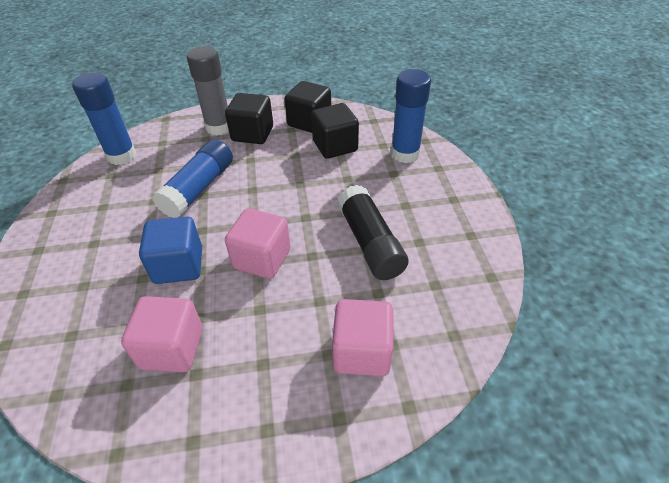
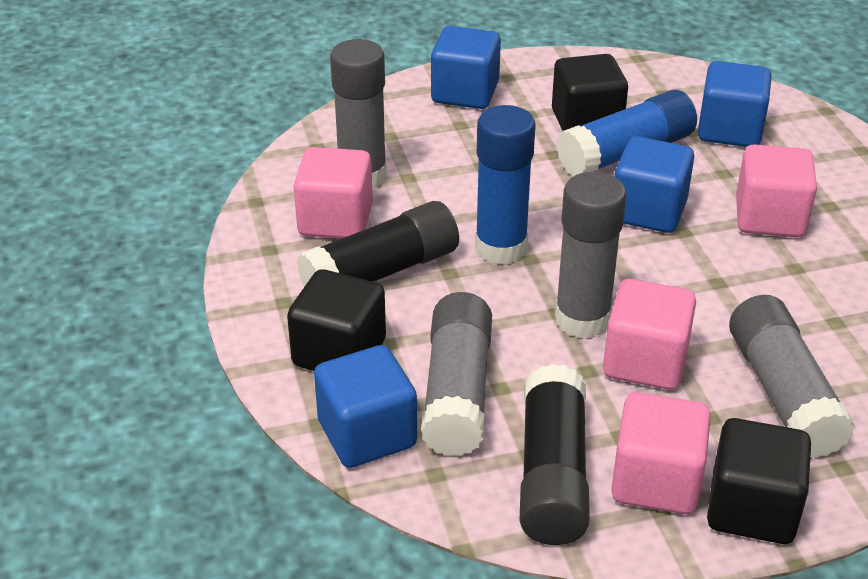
black glue stick: [337,185,409,280] = 1 -> [297,201,459,287] [520,364,590,545] = 2
blue cube: [139,217,202,284] = 1 -> [314,345,417,468] [431,26,501,109] [614,136,694,233] [698,61,772,147] = 4
blue glue stick: [72,72,137,165] [153,139,233,218] [391,69,431,163] = 3 -> [475,105,535,265] [557,90,697,176] = 2
grey glue stick: [187,46,229,136] = 1 -> [330,39,387,188] [421,292,492,456] [555,172,626,338] [729,295,856,458] = 4
pink cube: [121,296,203,373] [225,208,290,279] [332,299,393,376] = 3 -> [294,147,373,238] [603,279,696,390] [611,392,711,514] [736,144,817,238] = 4

